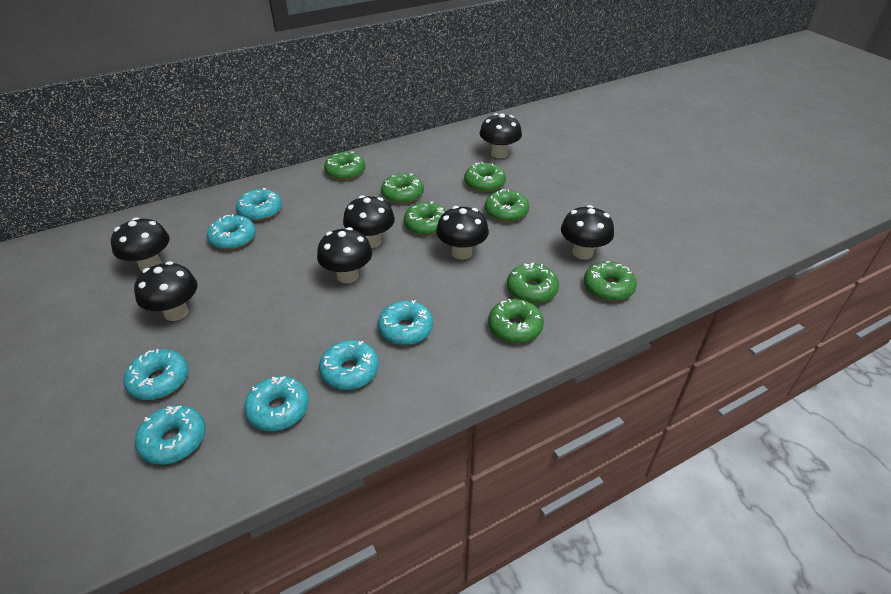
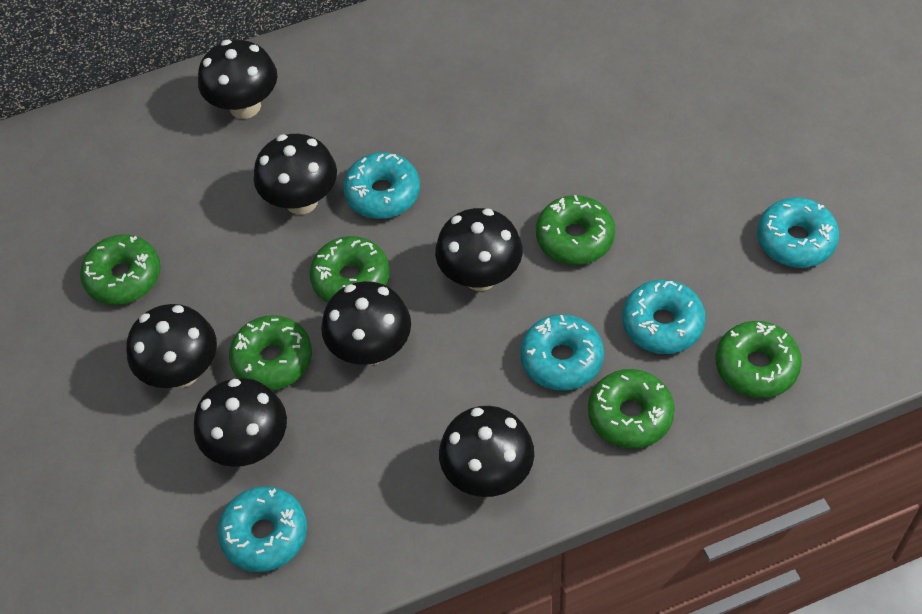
green donut: [324,151,365,180] [381,173,424,204] [404,201,446,236] [464,162,506,192] [485,189,529,222] [488,299,544,343] [507,263,559,304] [584,261,637,301] = 8 -> [80,235,161,305] [229,315,312,390] [309,236,390,303] [536,195,615,265] [588,369,675,449] [715,321,802,398] = 6
turquoise donut: [123,349,188,400] [135,405,205,465] [207,214,256,250] [236,188,282,221] [244,376,309,431] [319,340,379,390] [378,300,433,345] = 7 -> [218,486,307,572] [343,152,420,219] [520,314,604,391] [622,280,706,354] [757,197,839,268] = 5

